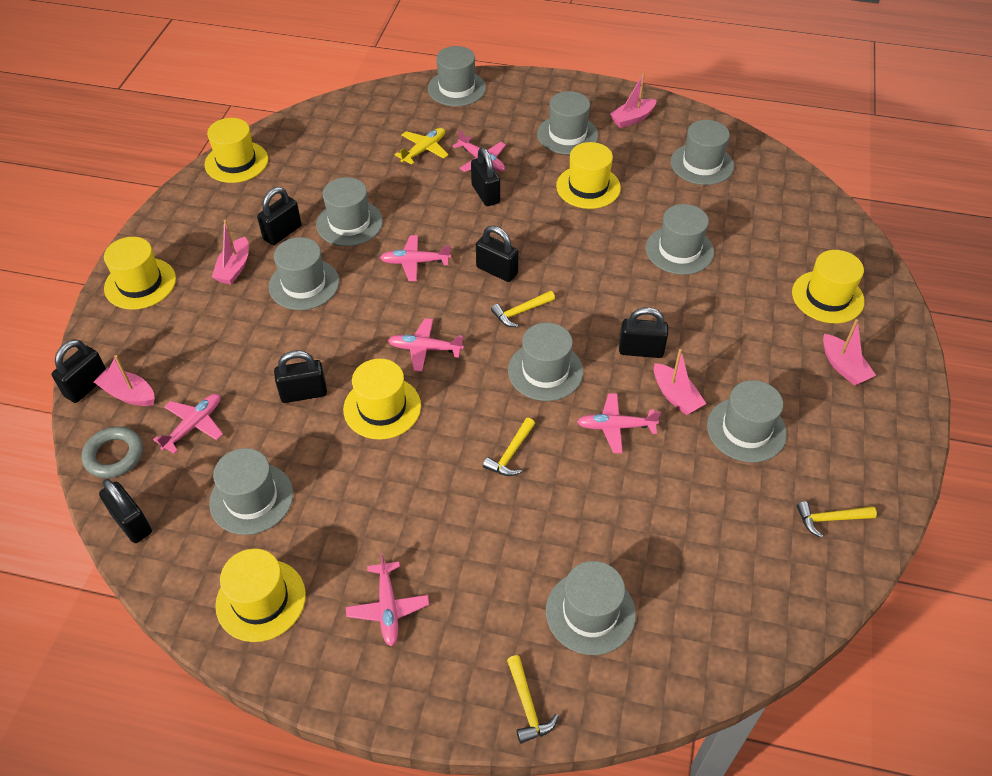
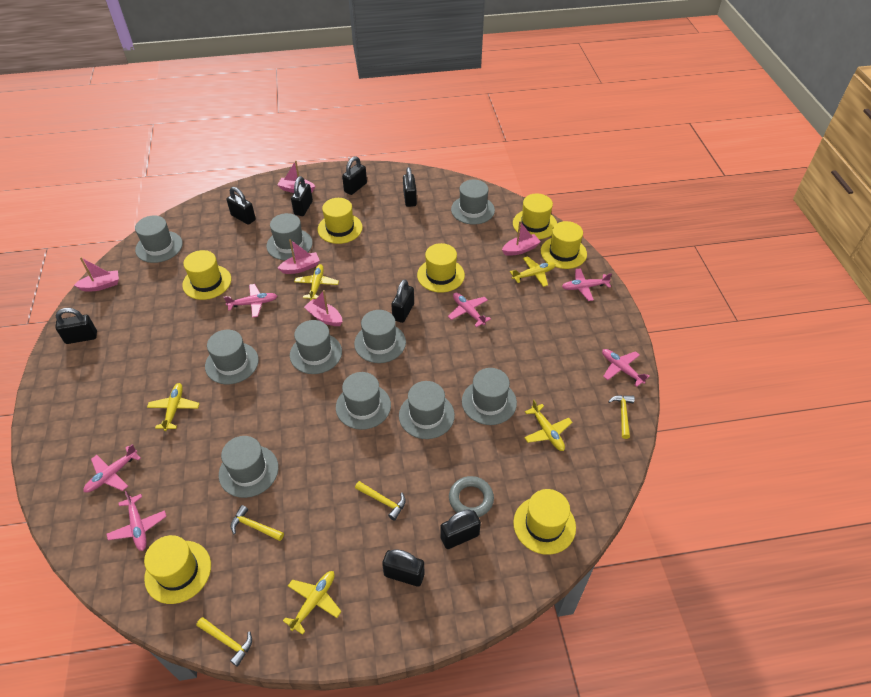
black padlock: [52,340,106,403] [99,479,152,543] [257,187,301,245] [274,350,327,403] [471,147,500,206] [476,226,519,282] [619,307,668,358] = 7 -> [55,308,97,344] [227,187,256,225] [291,176,313,216] [342,156,367,195] [382,549,424,587] [392,279,414,323] [403,167,417,207] [440,509,481,549] = 8
yellow hat: [104,237,176,310] [205,118,268,183] [215,549,306,642] [343,359,421,440] [556,142,621,209] [792,250,864,323] = 6 -> [144,535,211,604] [182,250,231,300] [318,198,362,244] [417,243,465,293] [513,193,557,239] [513,489,576,555] [541,221,587,269] = 7
yellow plane: [395,128,449,165] = 1 -> [147,383,200,431] [283,571,342,635] [294,264,339,301] [510,256,556,287] [524,400,572,451] = 5

